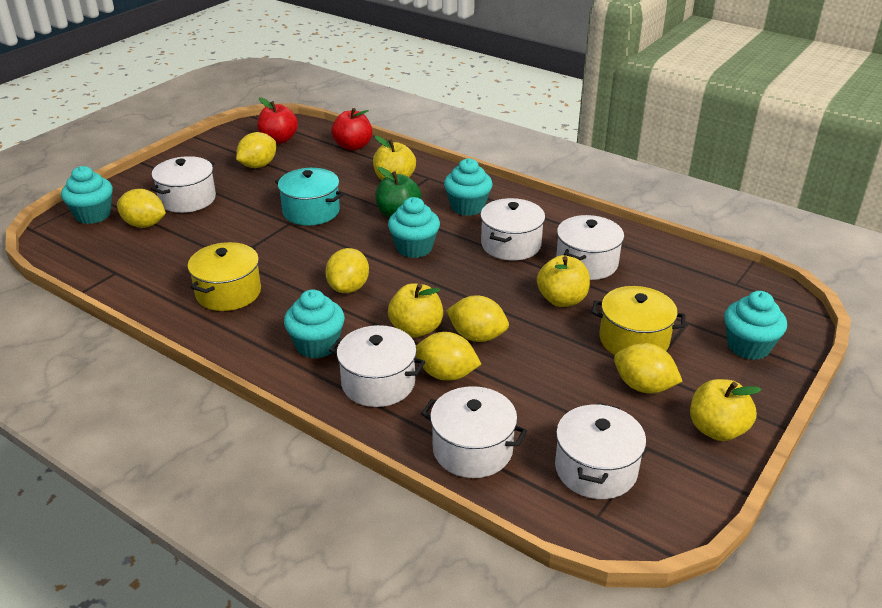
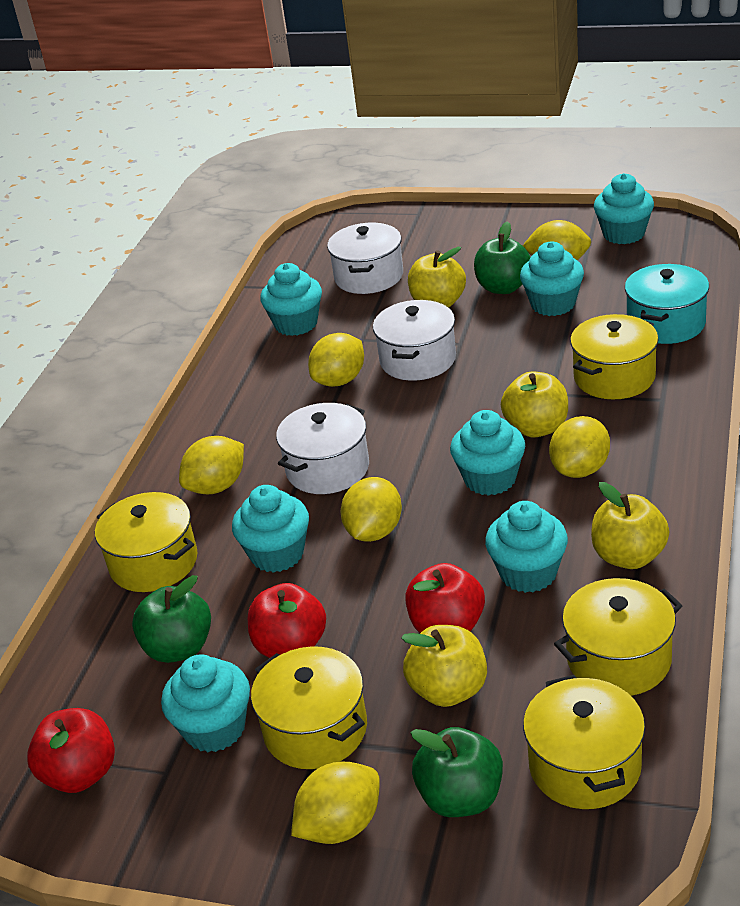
green apple: [375,167,421,218] = 1 -> [132,575,211,663] [410,727,503,817] [474,221,530,294] = 3
red apple: [257,97,298,144] [331,108,372,151] = 2 -> [27,708,115,793] [248,583,326,658] [405,563,485,633] = 3
turquoise cupcake: [61,166,113,224] [284,289,345,359] [388,197,440,258] [444,158,492,216] [724,291,787,360] = 5 -> [161,654,250,752] [232,485,309,573] [260,263,322,336] [450,410,525,496] [485,501,568,593] [520,242,584,316] [594,173,654,244] = 7
white pot: [150,156,216,213] [329,325,425,407] [421,386,527,478] [480,198,545,261] [555,403,646,499] [556,215,624,280] = 6 -> [276,403,369,494] [327,223,403,294] [373,300,456,381] = 3
yellow pot: [188,242,261,311] [592,286,686,355] = 2 -> [95,492,197,592] [251,646,367,769] [523,675,645,809] [554,578,682,696] [570,314,659,399] = 5

